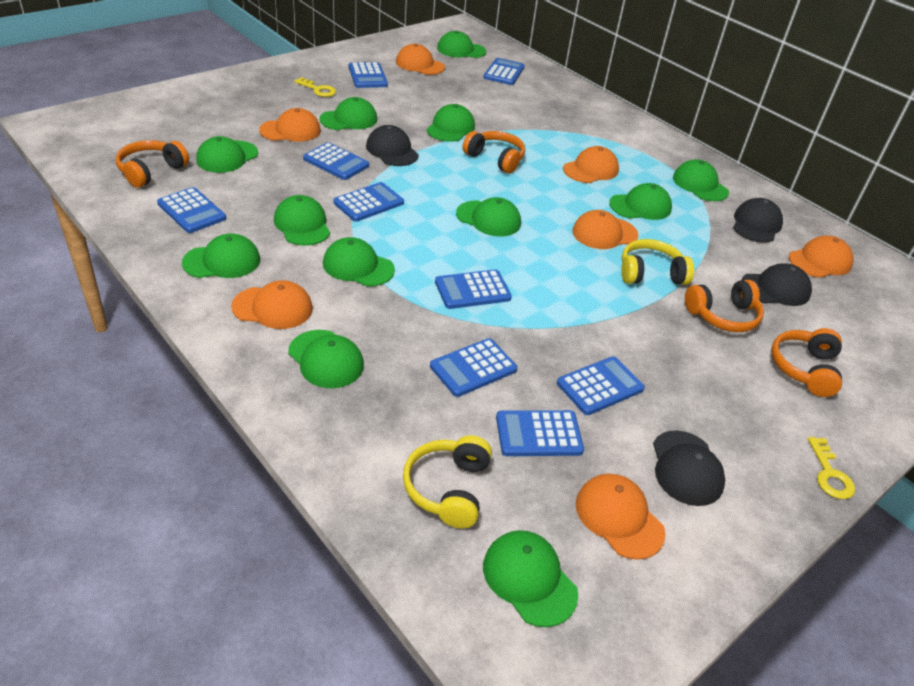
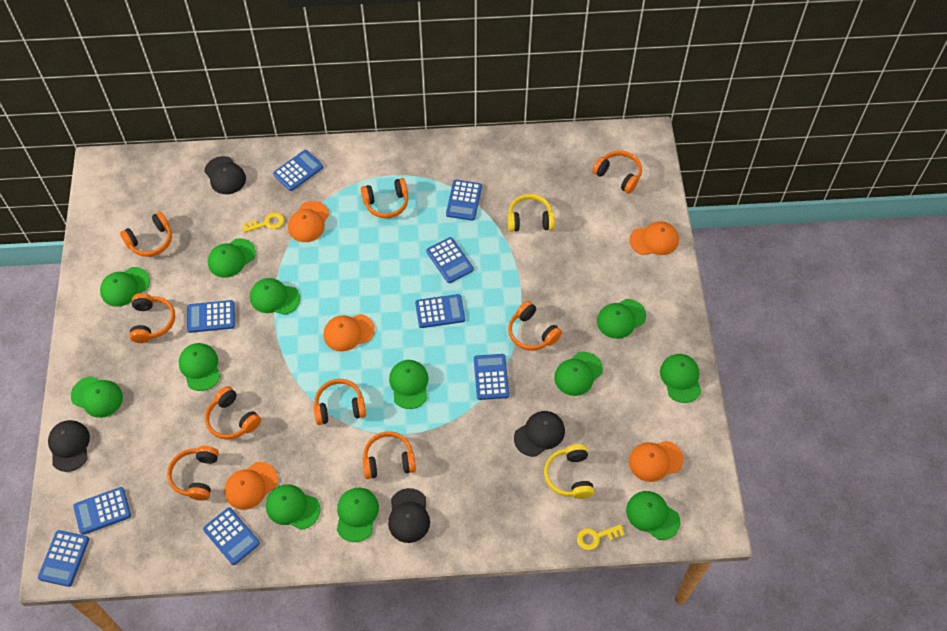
orange cap: [231,280,313,329] [259,108,321,141] [396,44,445,75] [563,146,619,183] [572,210,638,249] [576,474,666,560] [789,236,854,278] = 7 -> [224,462,278,510] [288,201,329,242] [323,314,375,352] [629,221,679,255] [629,441,683,482] = 5
orange headphones: [116,140,189,188] [463,131,525,173] [685,280,764,332] [771,328,842,397] = 4 -> [120,212,172,257] [130,293,175,343] [167,446,219,501] [205,386,261,440] [314,379,366,425] [361,178,408,218] [363,431,416,479] [508,301,562,351] [592,150,642,194] = 9

